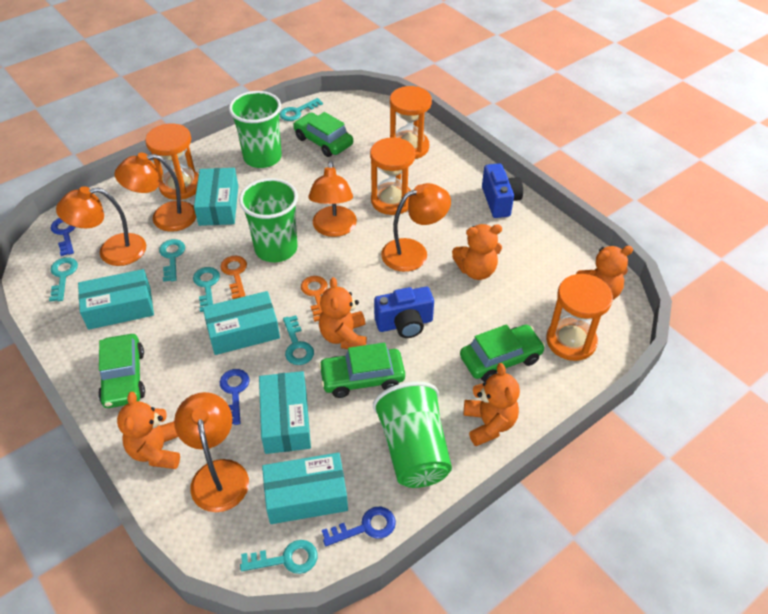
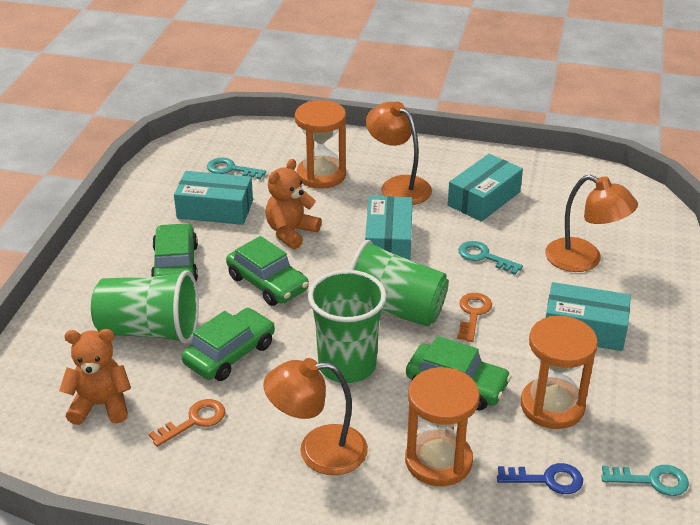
blue camera: [374,287,434,338] [482,163,523,218] = 2 -> none = 0
blue key: [51,218,76,256] [220,369,249,425] [322,507,396,546] = 3 -> [497,463,583,494] = 1
orange hourglass: [145,123,199,200] [370,137,416,215] [390,86,432,159] [546,274,613,361] = 4 -> [295,100,346,189] [405,367,480,486] [521,316,598,429] = 3
orange lamp: [56,186,146,266] [114,153,196,232] [174,392,249,512] [308,161,357,237] [381,183,451,272] = 5 -> [263,358,368,475] [366,102,432,205] [545,175,638,272] = 3
orange teddy bear: [117,392,180,469] [319,277,367,349] [452,224,502,280] [464,363,520,446] [576,246,633,300] = 5 -> [59,329,131,425] [266,159,321,249] = 2
turquoise box: [78,269,154,330] [194,168,238,226] [203,291,280,355] [259,371,311,454] [262,453,348,524] = 5 -> [174,171,253,225] [365,196,413,260] [448,154,523,222] [546,282,631,351] = 4
turquoise key: [49,257,78,301] [159,239,185,282] [193,267,220,312] [240,540,318,574] [279,98,323,121] [283,315,314,365] = 6 -> [207,158,266,179] [459,241,523,275] [601,465,689,496] = 3

